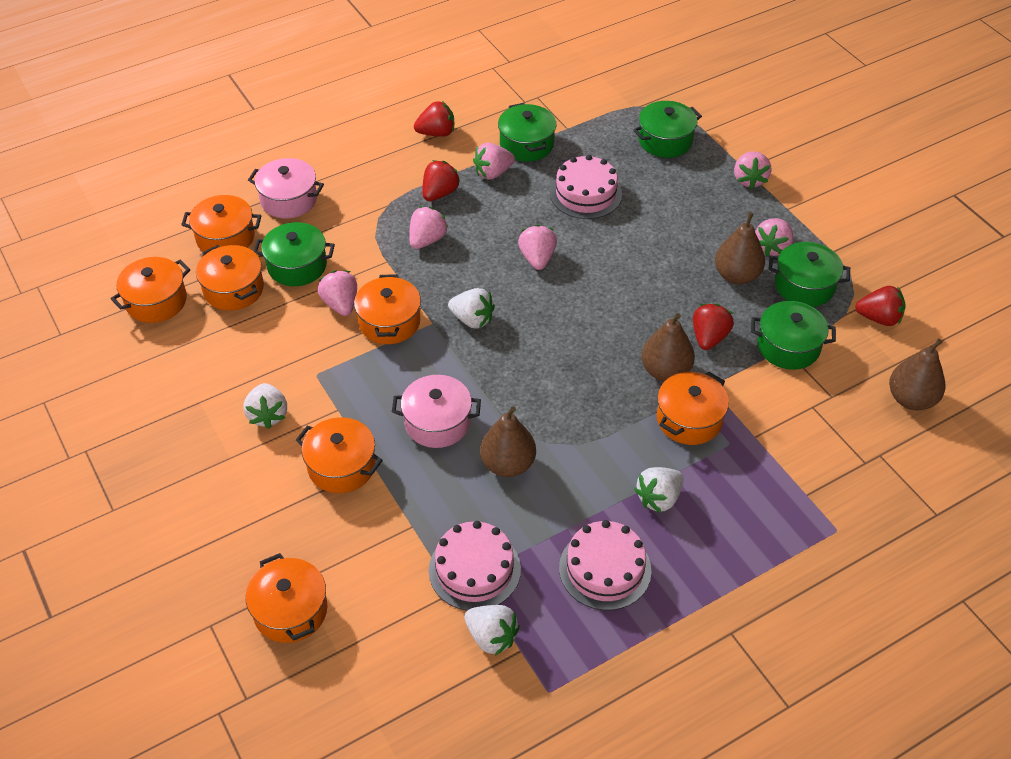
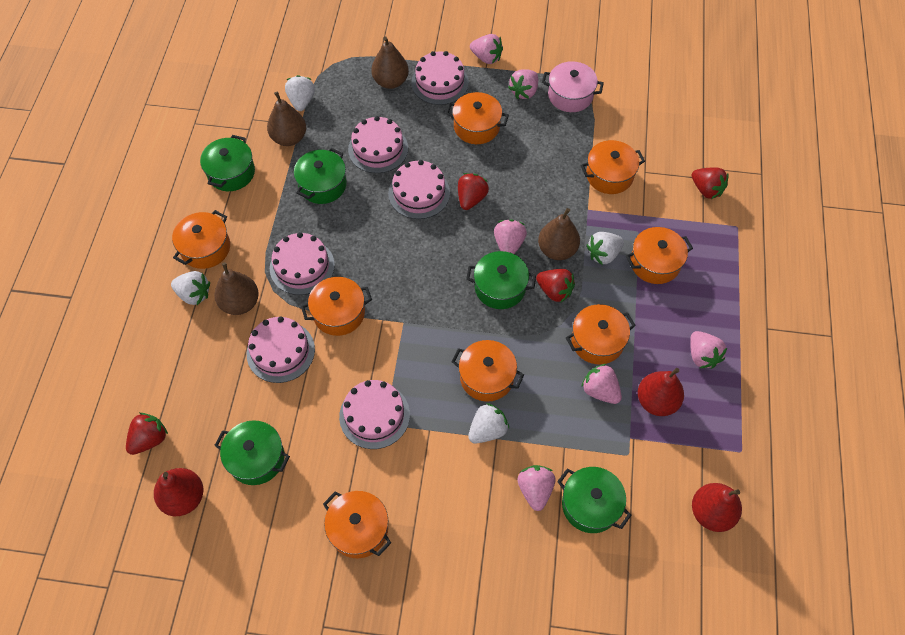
orange pot: [111,257,190,323] [181,195,261,252] [196,245,264,311] [246,553,327,643] [296,417,383,493] [354,274,421,344] [657,372,729,445] = 7 -> [172,210,230,269] [301,277,372,336] [323,491,391,558] [446,92,509,144] [452,340,524,402] [566,304,636,365] [581,140,645,194] [626,227,693,284] = 8
pink cake: [429,521,521,611] [550,155,622,219] [559,520,651,610] = 3 -> [247,316,315,383] [270,232,335,295] [339,380,410,449] [348,116,408,173] [388,160,450,219] [411,51,469,105] = 6
pink pot: [248,158,324,218] [392,375,481,448] = 2 -> [542,61,604,112] = 1
red pear: none = 0 -> [154,468,203,516] [638,368,684,416] [692,483,742,532] = 3

